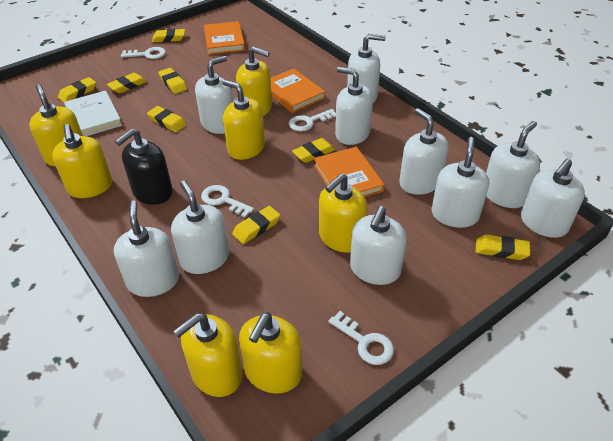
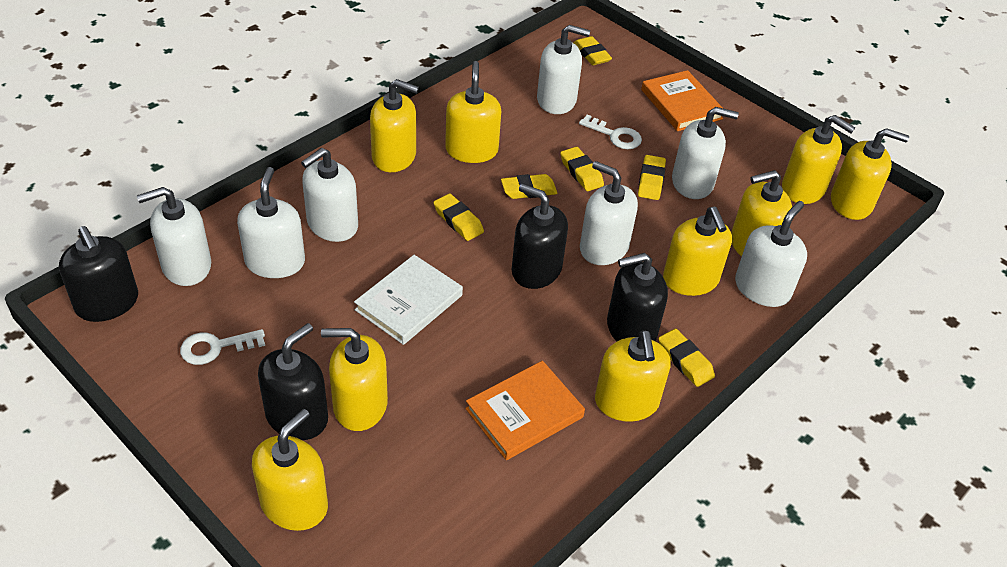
black soap dispenser: [115,128,173,205] = 1 -> [59,226,138,322] [258,323,328,440] [512,184,568,289] [607,253,668,341] = 4
orange book: [204,21,245,55] [271,68,325,113] [314,147,384,197] = 3 -> [465,361,585,460] [641,70,723,131] = 2
white key: [121,47,166,59] [201,185,254,218] [289,109,336,132] [328,311,394,365] = 4 -> [180,329,265,365] [579,114,642,149] = 2
white soap dispenser: [114,200,179,297] [171,180,229,274] [195,56,233,134] [335,67,373,145] [347,34,386,103] [350,206,407,285] [399,108,448,195] [432,137,489,228] [486,121,540,208] [521,158,585,238] = 10 -> [137,187,211,286] [237,167,305,278] [301,148,358,242] [537,25,590,114] [580,161,638,265] [672,107,739,199] [735,201,807,307] = 7
yellow eraser: [58,77,96,102] [107,73,147,93] [147,106,186,132] [152,29,185,42] [158,68,187,94] [232,206,280,244] [292,138,335,163] [476,234,530,260] = 8 -> [433,194,484,241] [501,174,558,199] [560,147,604,191] [573,36,612,65] [638,155,666,200] [658,329,715,387] = 6
yellow soap dispenser: [29,84,83,166] [52,124,112,198] [173,313,243,397] [222,80,265,160] [236,46,272,116] [239,312,302,394] [319,173,367,253] = 7 -> [252,409,328,531] [321,328,388,431] [370,79,419,172] [445,61,501,163] [595,330,671,422] [663,207,732,296] [731,170,792,257] [782,115,855,204] [831,128,909,220] = 9

